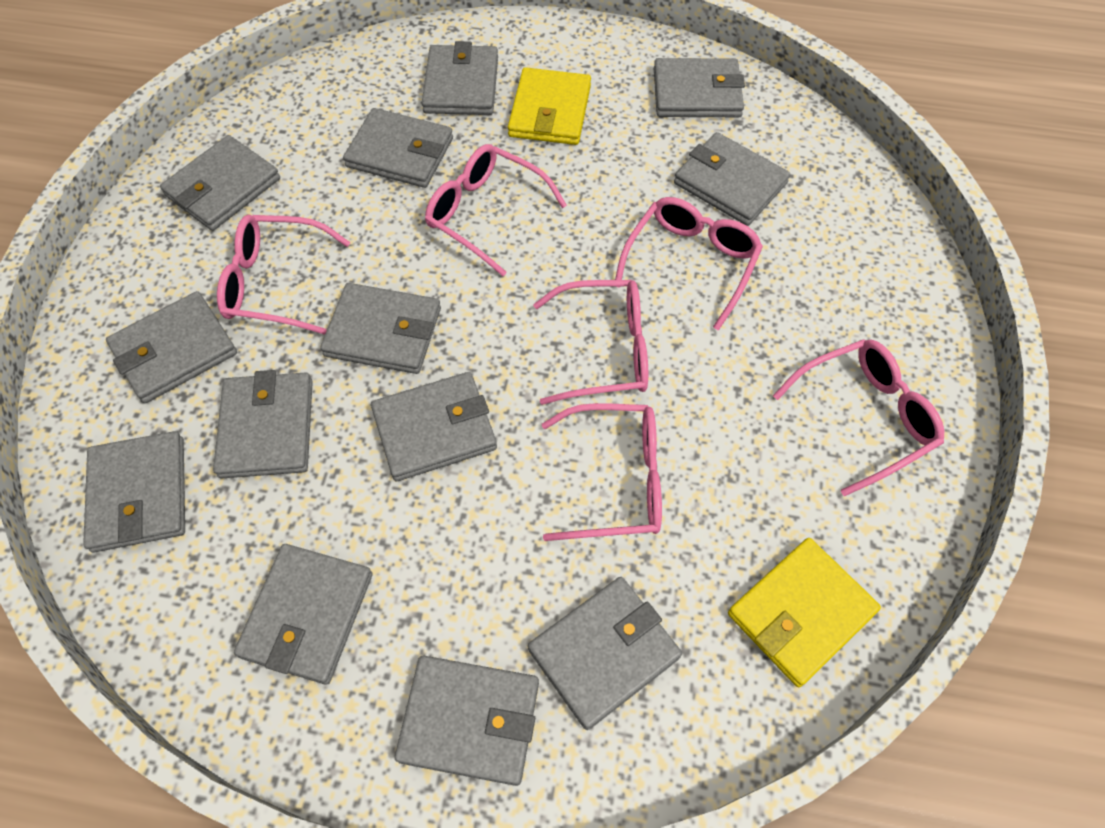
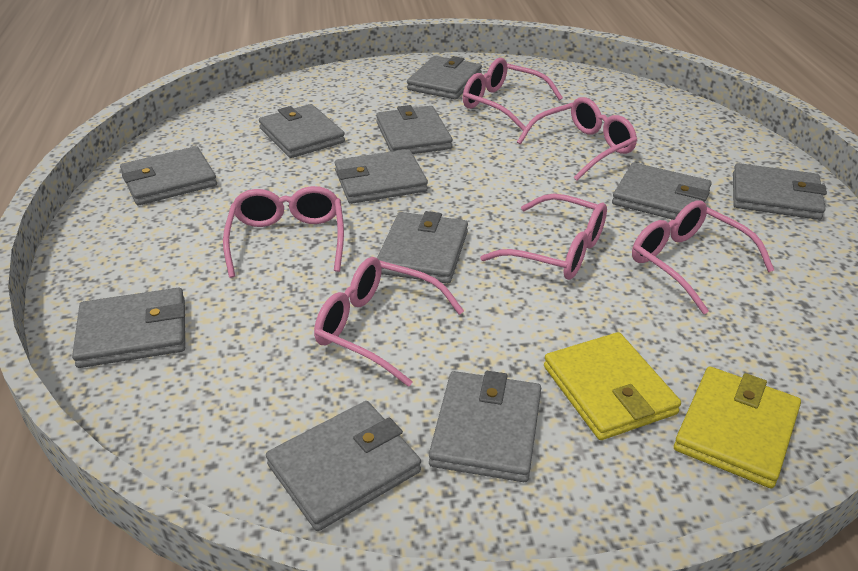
grey wallet: [83,431,185,552] [106,291,237,403] [160,135,280,231] [213,370,313,478] [234,544,373,685] [320,283,441,374] [343,108,453,188] [371,372,497,481] [395,656,539,786] [422,41,498,115] [528,577,682,730] [654,58,745,117] [674,132,790,226] = 13 -> [72,288,185,368] [120,146,217,205] [259,104,345,158] [266,401,421,531] [335,149,428,204] [376,105,453,154] [377,211,468,284] [407,56,482,100] [429,371,541,482] [612,163,712,220] [733,163,827,220] = 11

